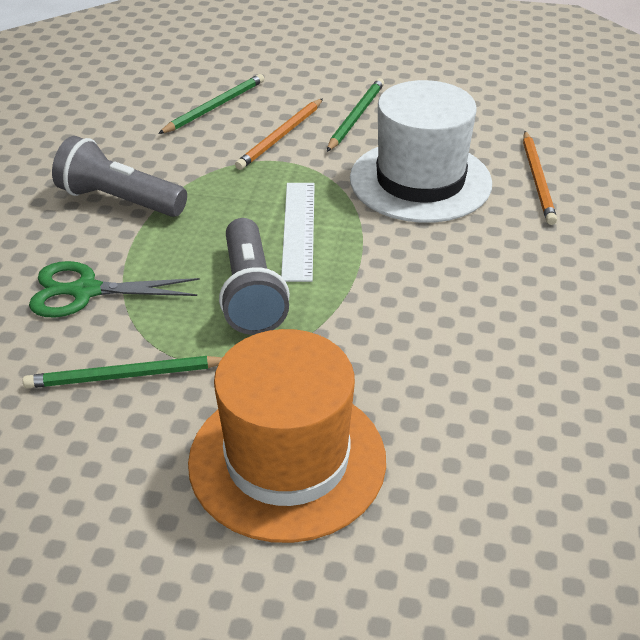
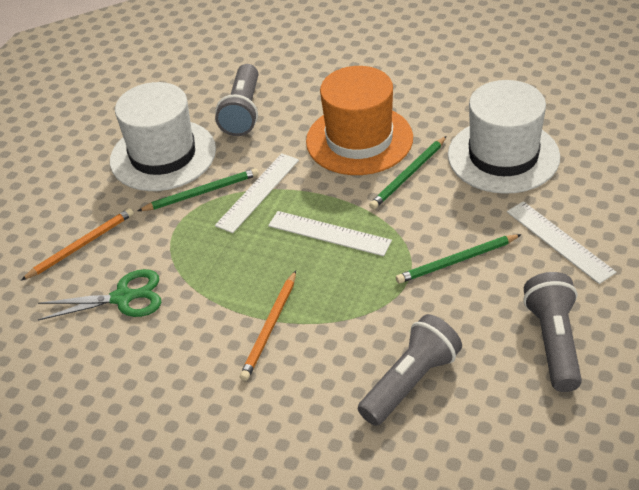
grey flashlight: [52,136,187,217] [219,218,290,335] = 2 -> [215,64,258,136] [358,314,462,426] [523,272,582,392] = 3
white hat: [350,80,492,223] = 1 -> [110,82,216,191] [448,80,560,194] = 2
white ruler: [281,183,315,282] = 1 -> [215,153,299,233] [268,211,392,256] [507,201,617,284] = 3

